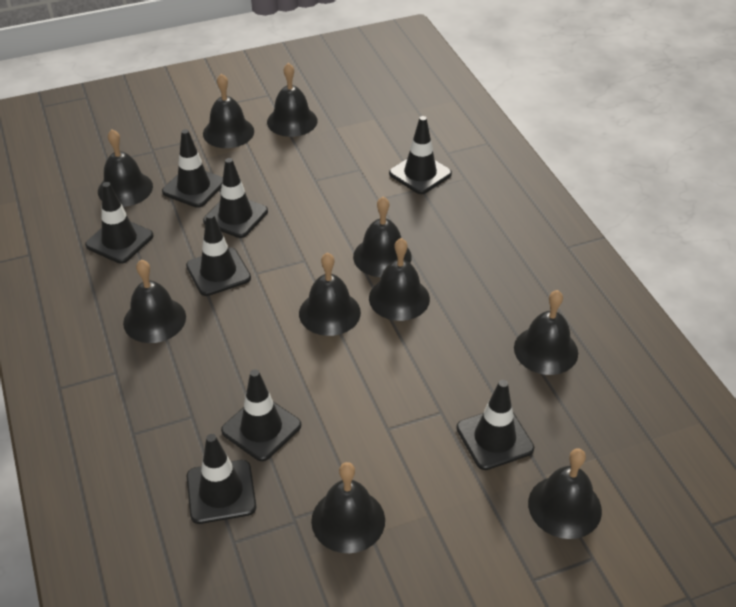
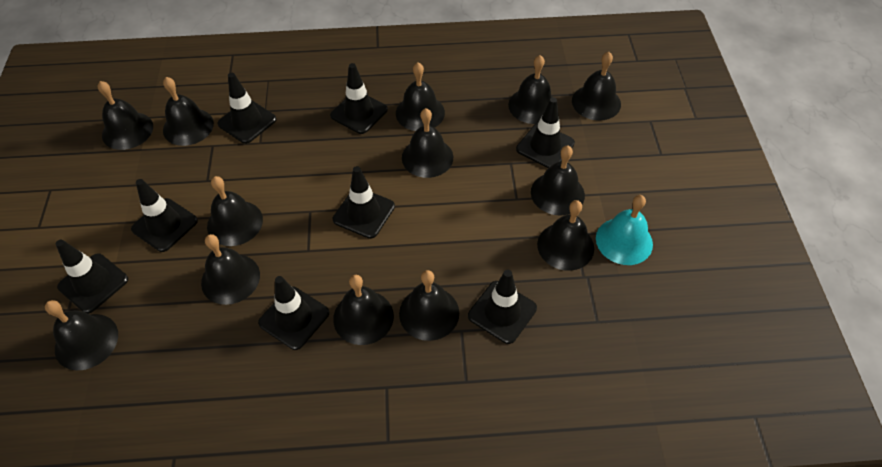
black bell: [98,129,153,207] [123,260,186,343] [203,74,254,148] [267,63,318,137] [299,252,361,336] [311,462,385,553] [353,197,412,277] [369,238,430,321] [514,290,578,375] [528,448,602,539] = 10 -> [45,300,118,371] [98,81,153,150] [163,77,214,146] [201,234,260,305] [207,176,263,246] [333,275,394,345] [396,63,445,131] [399,270,459,341] [402,108,453,178] [508,55,553,124] [531,146,585,216] [537,200,594,271] [572,52,621,121] = 13
turquoise bell: none = 0 -> [596,195,653,265] = 1

